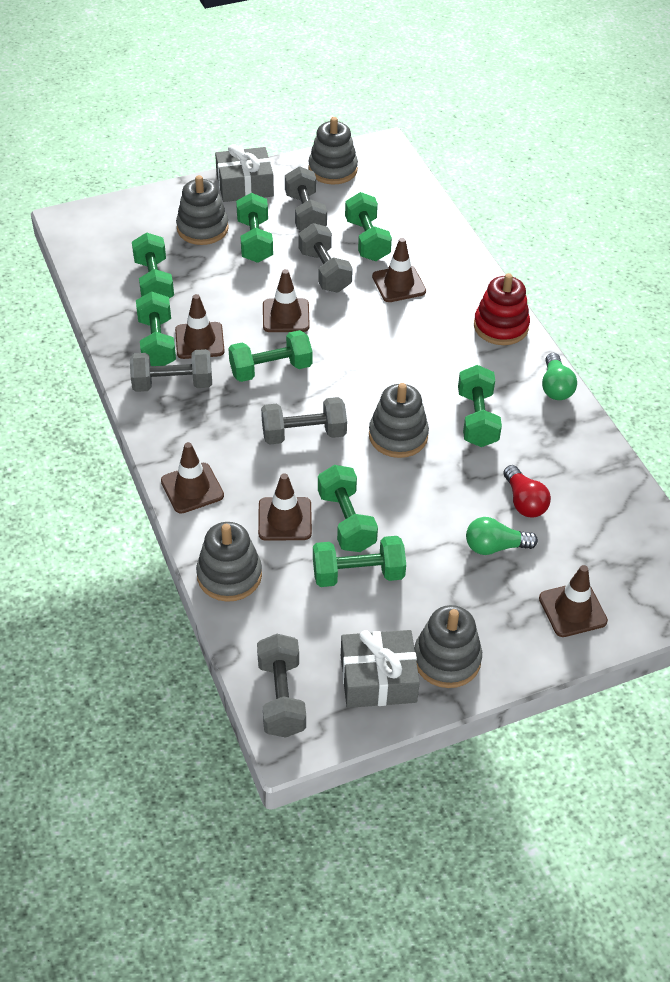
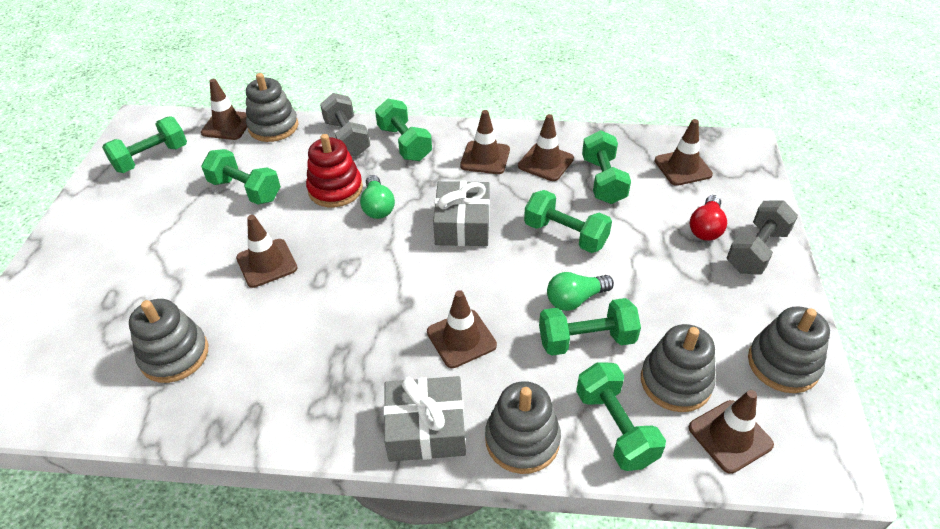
brown traffic cone: [161,442,224,514] [175,294,225,359] [258,473,312,541] [263,269,310,332] [372,238,426,302] [539,565,608,637] = 6 -> [201,79,247,140] [236,215,297,288] [427,290,497,368] [460,110,510,174] [518,114,574,181] [654,119,713,186] [689,390,774,474] = 7
green dumbbell: [132,232,174,298] [136,291,176,366] [228,330,312,382] [236,193,273,263] [313,536,406,587] [318,465,378,552] [345,192,392,261] [458,365,502,447] = 8 -> [102,116,187,173] [201,149,281,205] [375,99,432,161] [524,190,612,253] [539,298,641,356] [576,362,666,471] [582,130,631,204] = 7
grey dumbbell: [130,349,212,392] [257,634,306,738] [261,397,347,445] [285,166,327,231] [299,223,353,293] = 5 -> [320,93,370,157] [727,200,798,275] = 2

